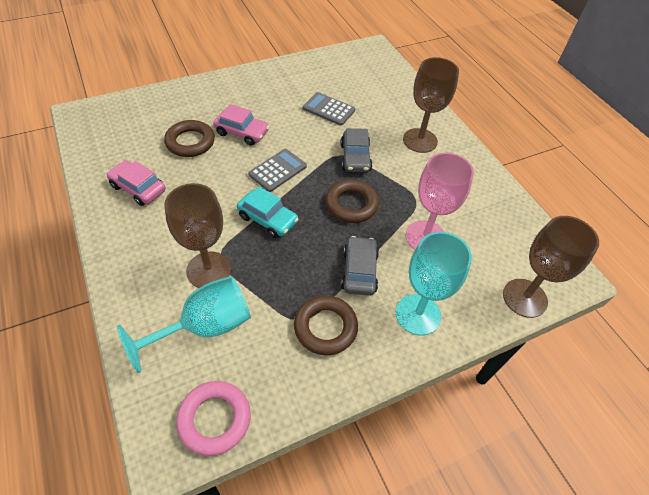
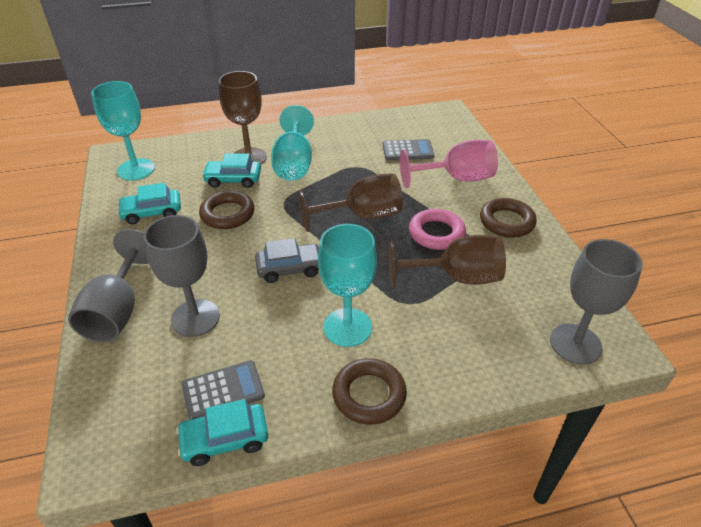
grey car: [341,128,372,172] [341,236,379,296] = 2 -> [255,238,319,283] = 1
grey goblet: none = 0 -> [68,229,149,342] [144,215,220,337] [550,239,643,364] = 3
pink car: [107,160,166,206] [213,104,269,146] = 2 -> none = 0
turquoise car: [237,187,299,238] = 1 -> [117,183,181,224] [176,399,268,466] [202,153,261,188] = 3
turquoise goblet: [117,276,251,373] [396,232,472,336] = 2 -> [91,81,155,181] [271,105,314,181] [318,224,377,347] = 3

